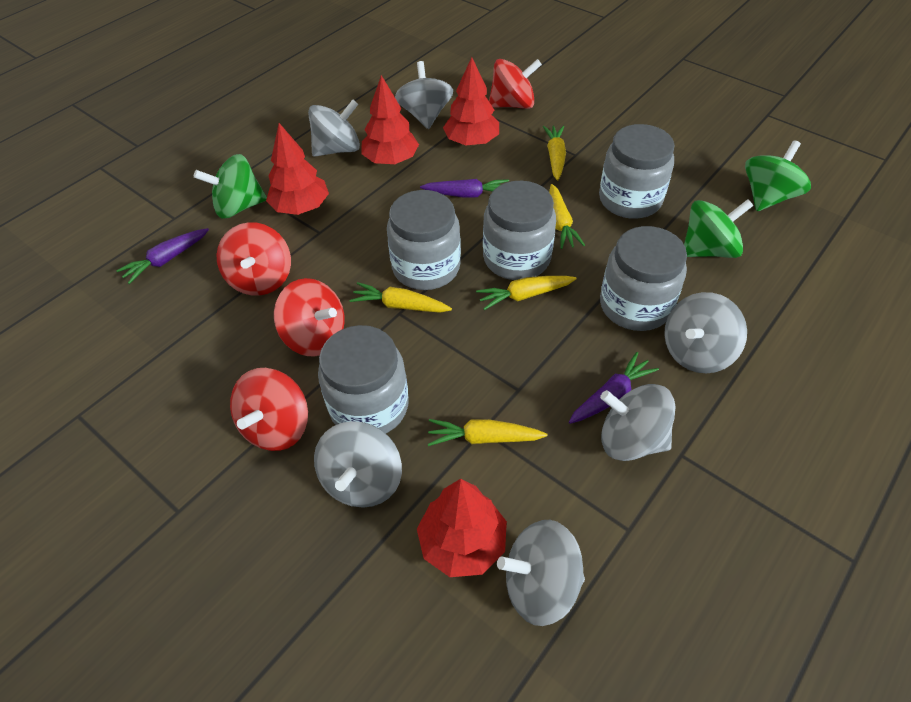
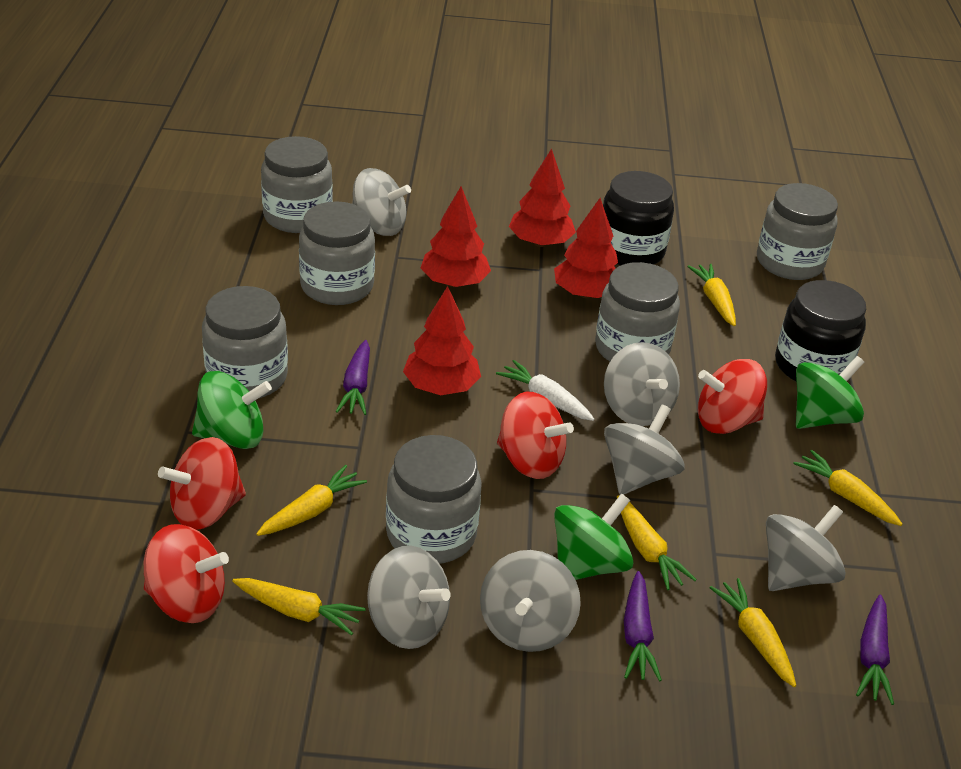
black jar: none = 0 -> [603,171,674,266] [775,280,866,381] = 2
grey jar: [318,325,409,433] [387,190,461,290] [483,181,556,280] [599,124,674,219] [600,226,687,331] = 5 -> [202,286,288,398] [261,136,333,233] [299,201,375,305] [386,435,482,564] [595,262,680,361] [757,183,838,280] = 6
white carrot: none = 0 -> [496,360,595,421] = 1
yellow carrot: [349,282,452,313] [428,419,547,446] [476,276,577,310] [543,126,566,180] [549,184,585,249] = 5 -> [232,578,366,636] [256,465,367,536] [617,495,697,590] [687,264,736,326] [709,578,796,687] [793,450,902,526] = 6

